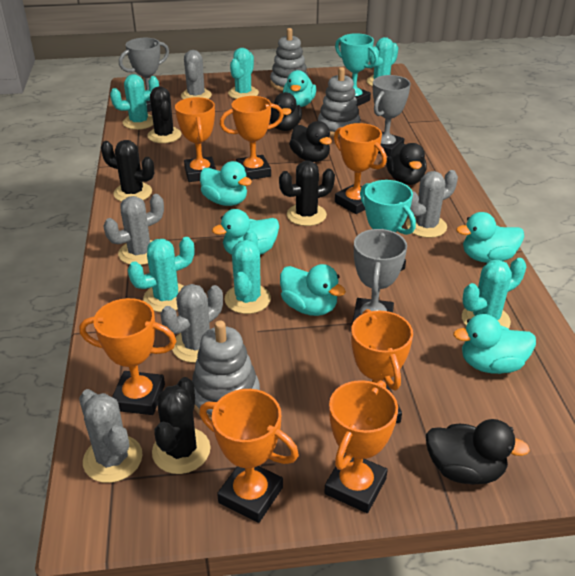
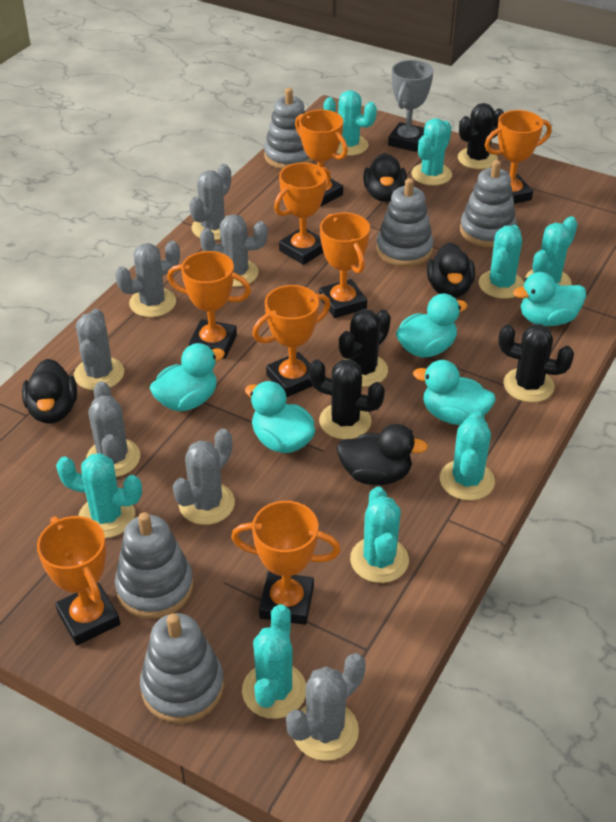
grey cactus: [79,389,142,483] [103,194,164,265] [160,284,223,363] [181,50,212,99] [406,170,458,238] = 5 -> [74,309,124,390] [86,381,140,477] [115,241,180,317] [173,429,235,525] [189,164,231,240] [200,214,268,287] [286,653,366,761] = 7
grey stacking toy: [192,320,260,420] [270,28,309,91] [318,67,361,137] = 3 -> [115,512,193,618] [140,613,224,724] [264,88,314,169] [376,178,434,267] [460,160,517,247] = 5
grey trophy: [119,38,169,112] [353,229,407,322] [373,75,411,156] = 3 -> [388,60,433,152] = 1
orange trophy: [79,298,176,415] [175,97,216,182] [199,389,299,523] [220,96,284,180] [324,380,398,513] [334,123,387,214] [351,309,413,423] = 7 -> [37,516,120,645] [167,251,251,359] [231,501,341,625] [252,285,331,397] [274,163,331,265] [295,110,348,207] [319,212,370,318] [485,110,552,204] = 8
turquoise cactus: [110,74,159,130] [128,237,194,312] [225,230,271,314] [228,48,259,99] [367,37,398,86] [462,258,526,328] = 6 -> [56,453,142,538] [242,604,306,719] [324,90,377,156] [350,487,409,583] [411,118,452,186] [440,411,495,501] [479,225,524,299] [525,216,578,286] = 8
turquoise duck: [200,161,252,206] [212,209,279,255] [280,264,346,316] [283,70,316,107] [453,314,536,374] [456,212,524,263] = 6 -> [149,343,225,412] [245,381,315,453] [396,293,468,358] [413,360,496,425] [513,272,586,326] = 5
turquoise trophy: [335,33,378,106] [360,180,416,271] = 2 -> none = 0

